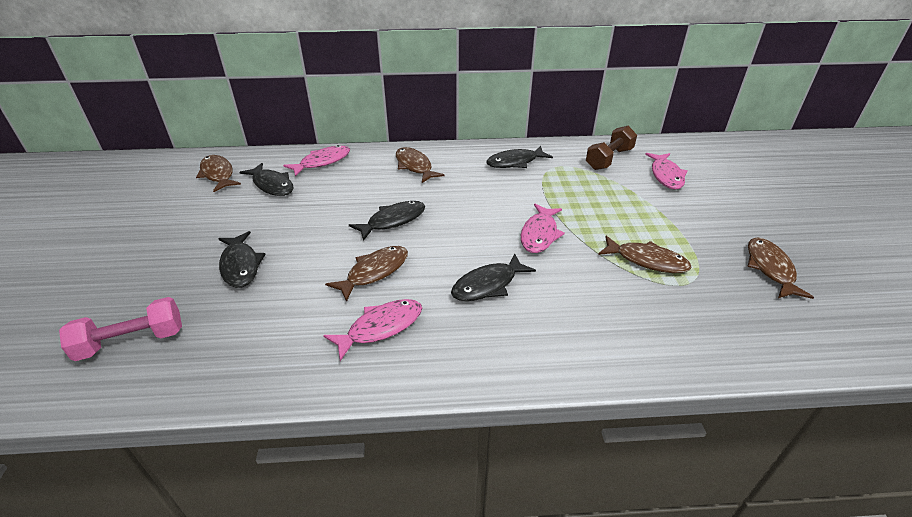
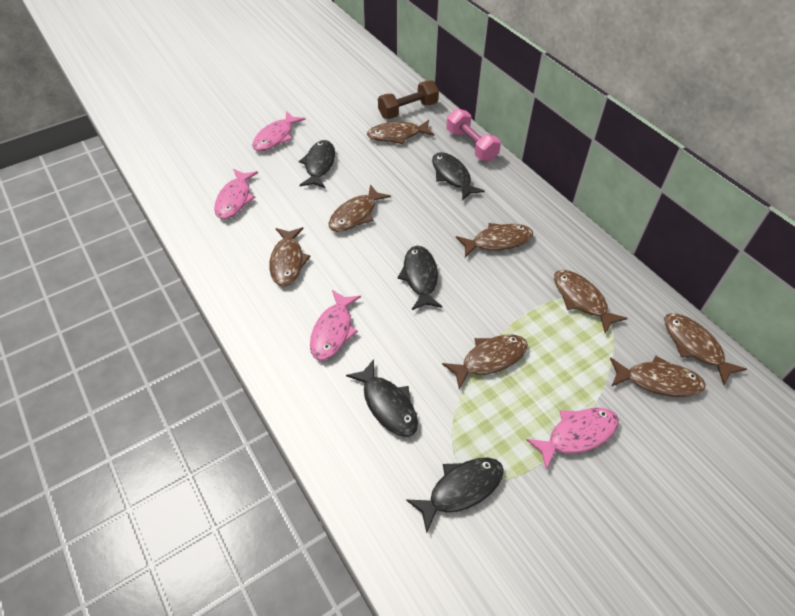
brown fish: [196,155,241,192] [325,246,408,302] [396,147,445,183] [598,236,692,273] [747,237,814,299] = 5 -> [269,227,311,287] [329,184,391,232] [367,120,434,144] [442,335,528,389] [456,223,533,257] [554,270,628,333] [610,356,706,397] [664,313,747,385] = 8

